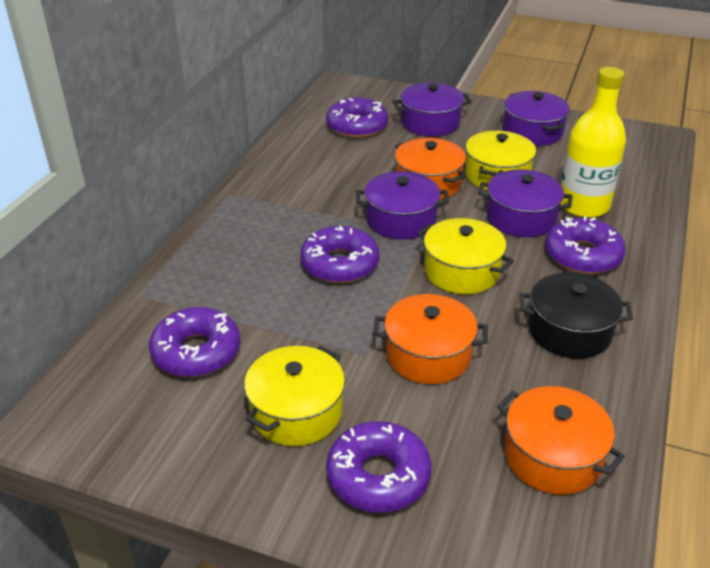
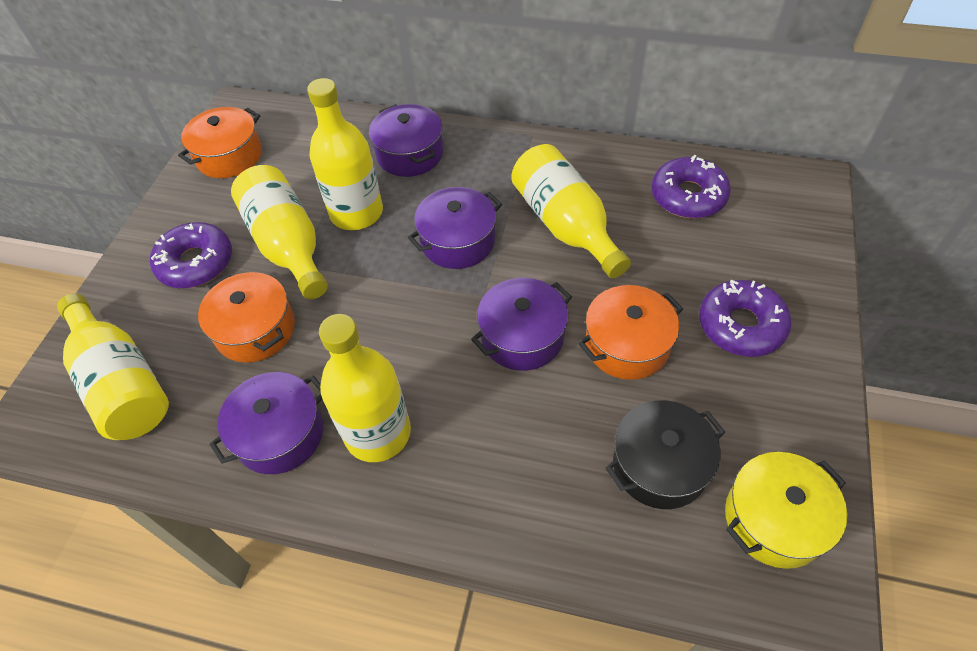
purple donut: [149,307,240,377] [300,226,379,283] [326,97,388,138] [326,421,432,513] [545,216,626,274] = 5 -> [150,222,232,288] [651,155,731,218] [699,279,792,357] = 3
yellow bottle: [560,67,626,218] = 1 -> [57,293,169,440] [231,165,328,299] [307,78,383,230] [319,314,411,462] [511,144,631,278] = 5
yellow pot: [244,346,345,446] [417,218,514,294] [465,131,536,190] = 3 -> [725,452,847,569] = 1

